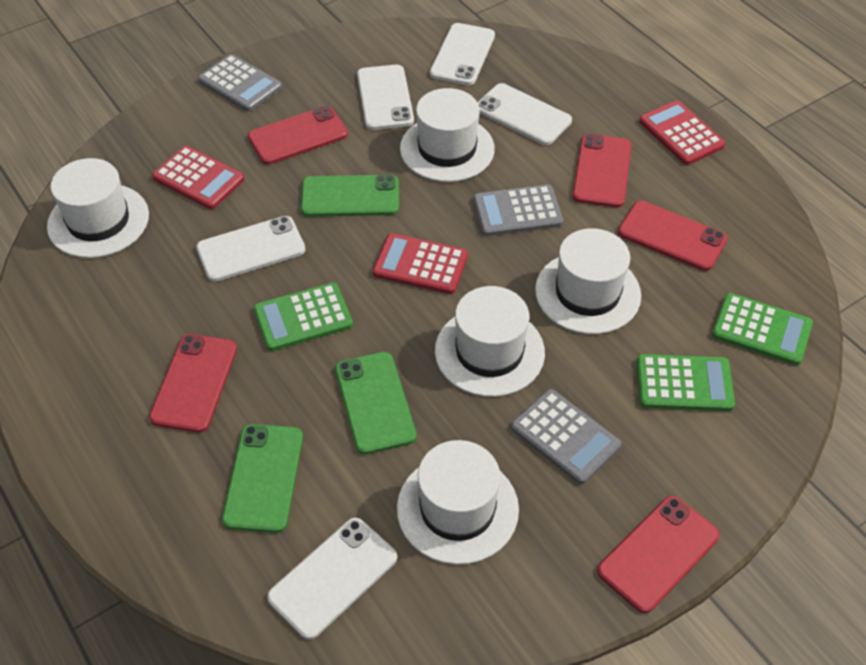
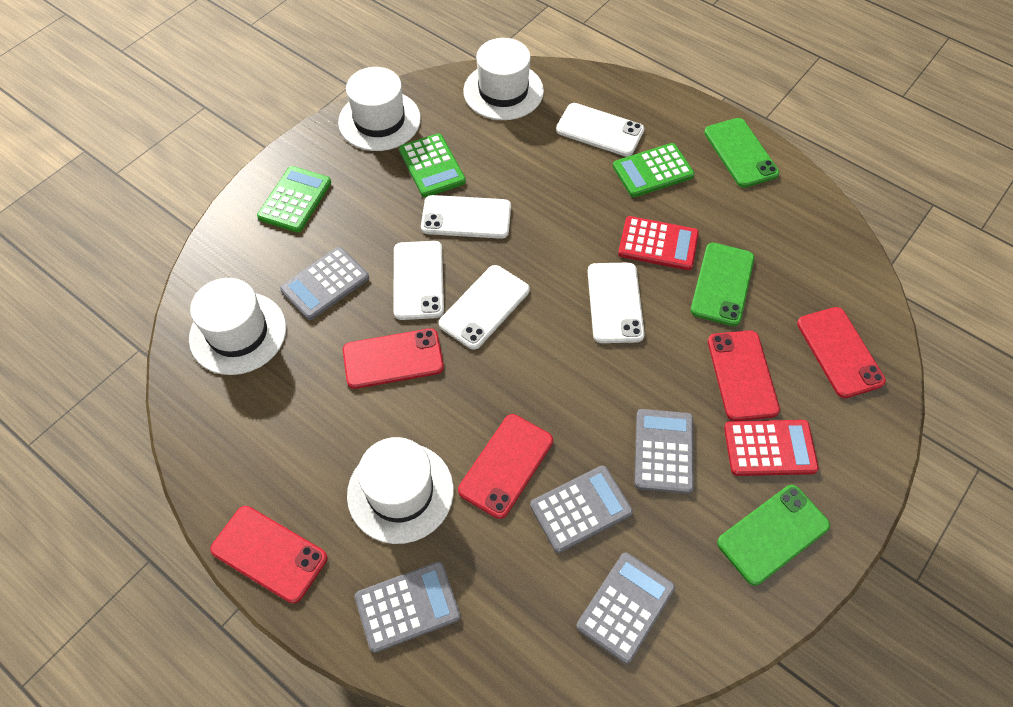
grey calculator: [198,54,282,111] [473,184,563,236] [511,389,621,484] = 3 -> [280,247,369,320] [355,562,461,653] [530,466,633,553] [576,553,675,664] [634,409,694,494] = 5
red calculator: [152,146,245,209] [373,233,468,294] [639,100,725,165] = 3 -> [618,216,699,270] [724,420,819,476] = 2
white hat: [47,158,149,258] [397,440,519,565] [400,88,495,182] [435,286,545,397] [535,228,641,334] = 5 -> [189,278,286,375] [338,67,421,151] [347,437,454,544] [463,38,544,120] = 4

